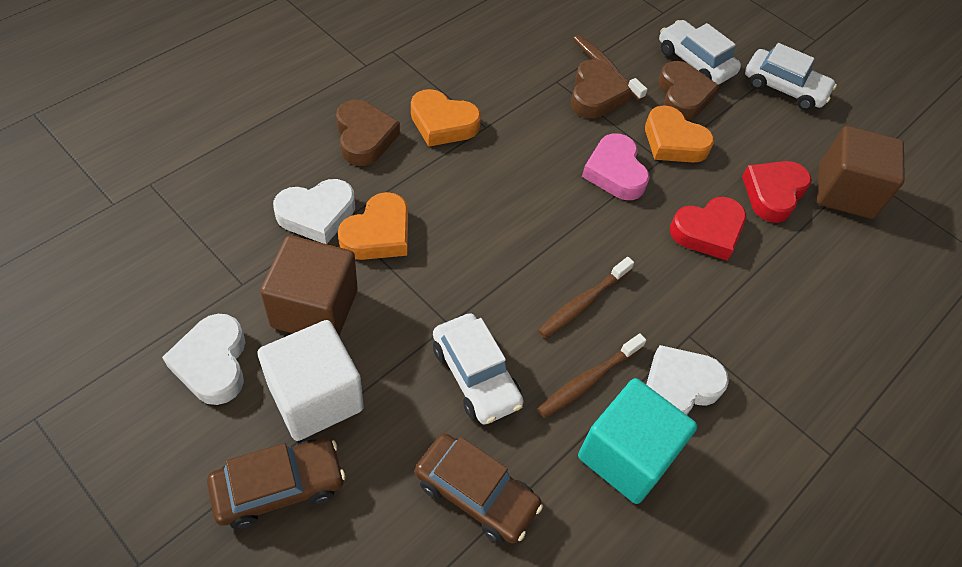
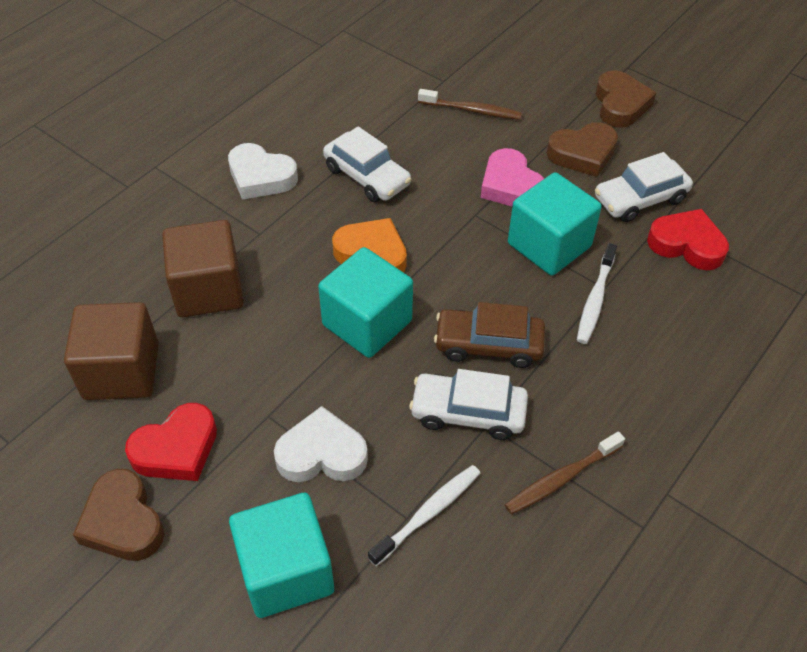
brown car: [207,438,346,529] [415,433,543,544] = 2 -> [434,302,545,368] = 1
brown toothbrush: [537,333,646,418] [538,257,634,338] [573,35,648,101] = 3 -> [418,89,522,120] [505,431,625,514] = 2
orange heart: [338,192,408,260] [411,89,481,147] [645,106,714,163] = 3 -> [332,218,407,273] = 1
turquoise cube: [578,378,697,504] = 1 -> [229,493,334,618] [318,247,413,358] [508,172,602,275] = 3
white cube: [257,320,364,441] = 1 -> none = 0
white heart: [162,314,245,405] [273,179,355,244] [646,345,729,415] = 3 -> [228,143,298,200] [274,406,368,482] = 2
white toothbrush: none = 0 -> [368,465,480,566] [577,243,617,344] = 2

